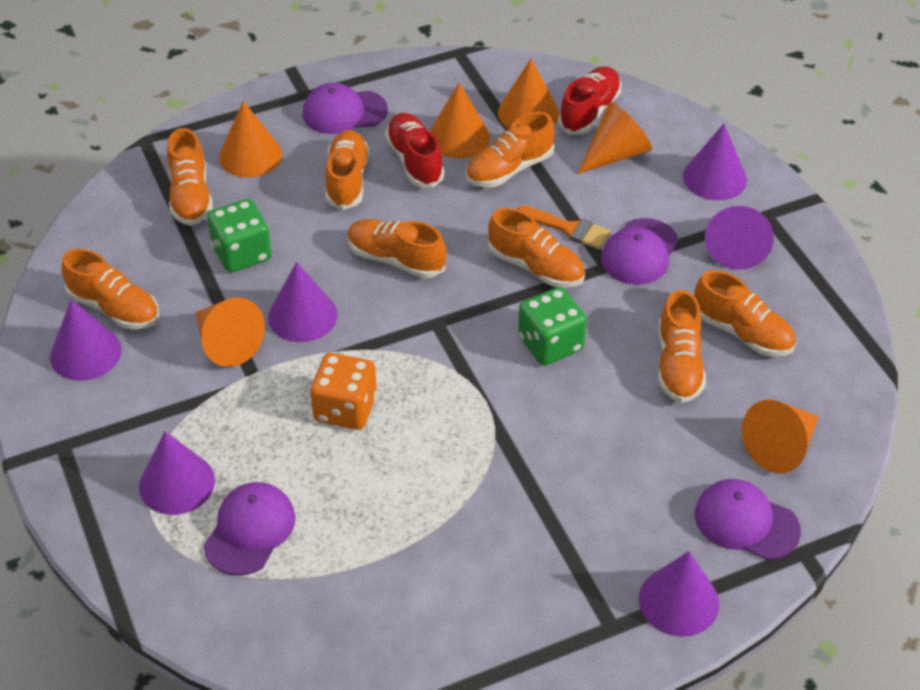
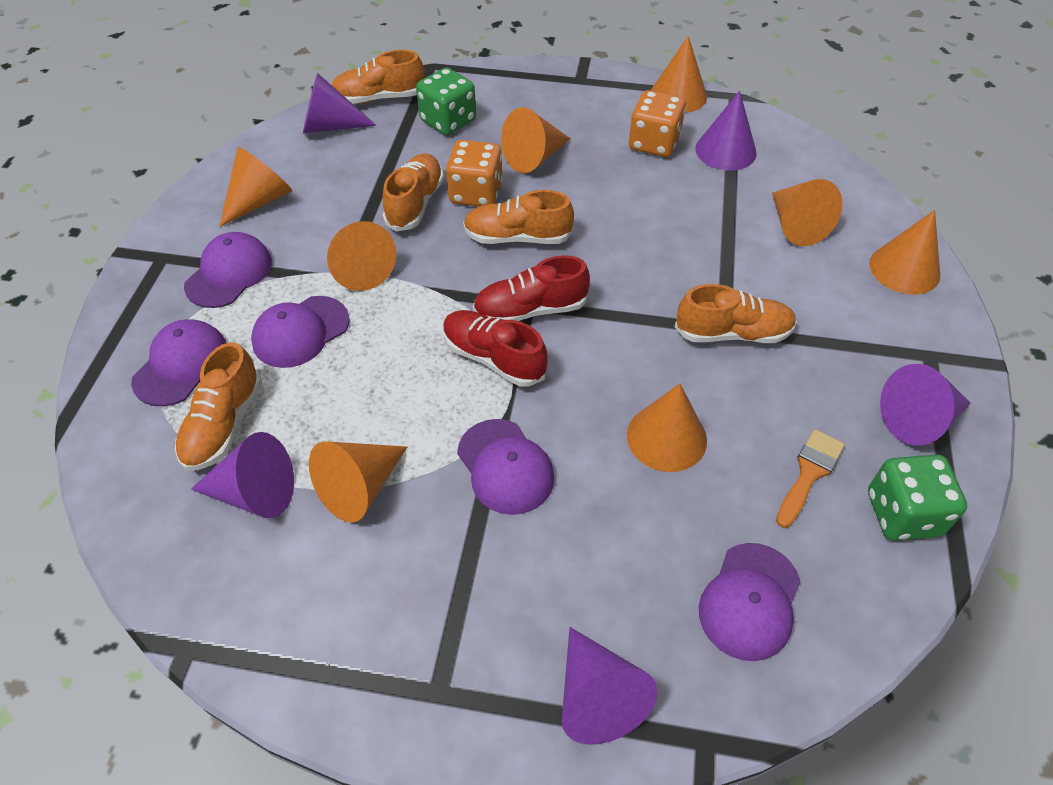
orange cone: [196,298,265,367] [219,101,282,177] [430,83,490,159] [498,59,559,129] [577,102,652,174] [742,400,819,473] = 6 -> [219,147,292,227] [309,441,407,522] [327,221,396,291] [501,107,571,173] [627,383,707,472] [651,36,707,113] [772,179,843,246] [869,210,940,295] = 8
orange dice: [310,353,377,430] = 1 -> [446,140,503,206] [629,90,686,157] = 2
orange shoe: [61,249,159,329] [167,128,213,226] [325,130,370,210] [347,219,447,278] [466,112,555,187] [488,208,585,288] [658,290,706,403] [694,270,796,357] = 8 -> [175,343,262,471] [332,50,424,104] [383,154,444,232] [463,190,574,244] [675,284,797,343] = 5
purple cap: [204,482,295,576] [303,83,388,134] [601,218,679,285] [695,479,801,560] = 4 -> [131,319,226,406] [184,232,272,308] [251,296,350,368] [457,419,555,515] [699,543,801,661] = 5
purple cone: [50,300,122,381] [139,432,215,515] [268,262,337,342] [639,551,719,637] [683,124,747,200] [705,206,774,270] = 6 -> [191,432,294,518] [303,73,376,133] [562,627,658,745] [695,91,757,171] [880,364,971,446] = 5

